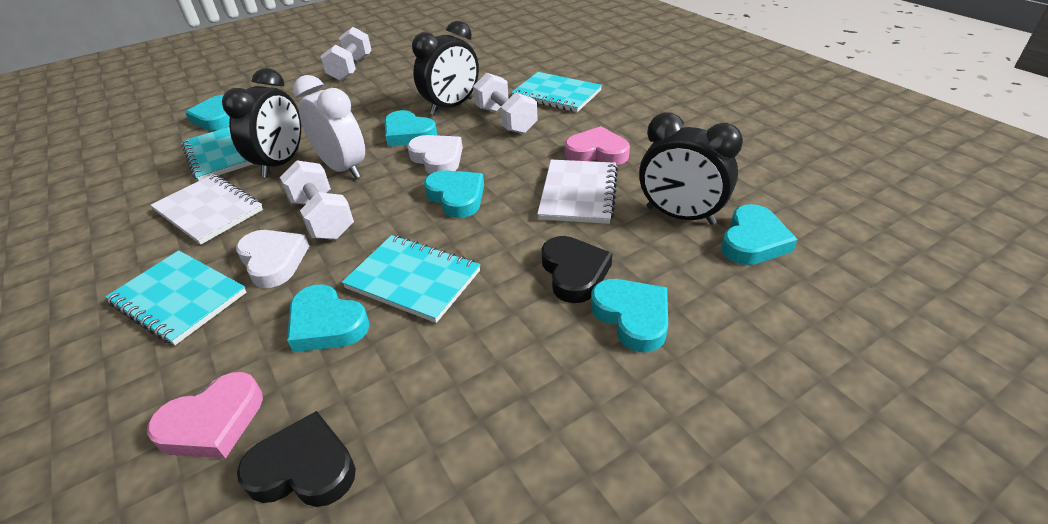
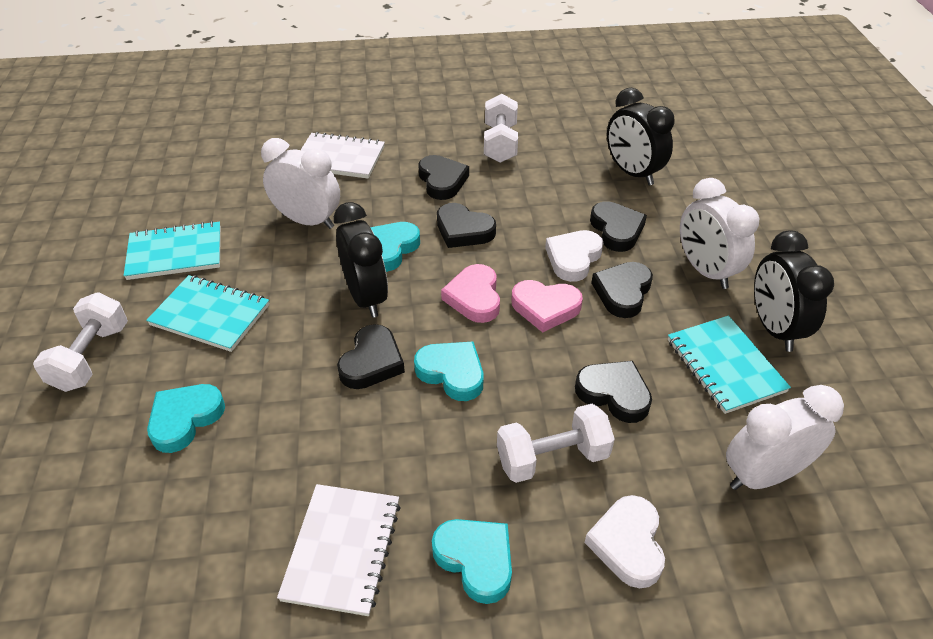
black heart: [237,411,356,507] [542,236,612,303] = 2 -> [337,324,405,389] [418,155,469,200] [437,203,496,248] [575,361,652,423] [590,201,647,252] [591,262,653,318] = 6
turquoise heart: [185,95,230,131] [287,285,370,352] [385,110,437,146] [424,170,484,218] [591,279,668,352] [721,204,798,265] = 6 -> [147,384,225,453] [370,222,420,272] [414,342,484,401] [432,519,512,604] = 4
turquoise notebook: [105,250,247,345] [181,127,253,181] [342,235,480,323] [511,72,602,112] = 4 -> [124,221,221,280] [146,275,269,352] [668,316,791,414] = 3
white clock: [293,75,365,179] = 1 -> [261,138,340,229] [680,178,759,289] [726,385,844,490] = 3

